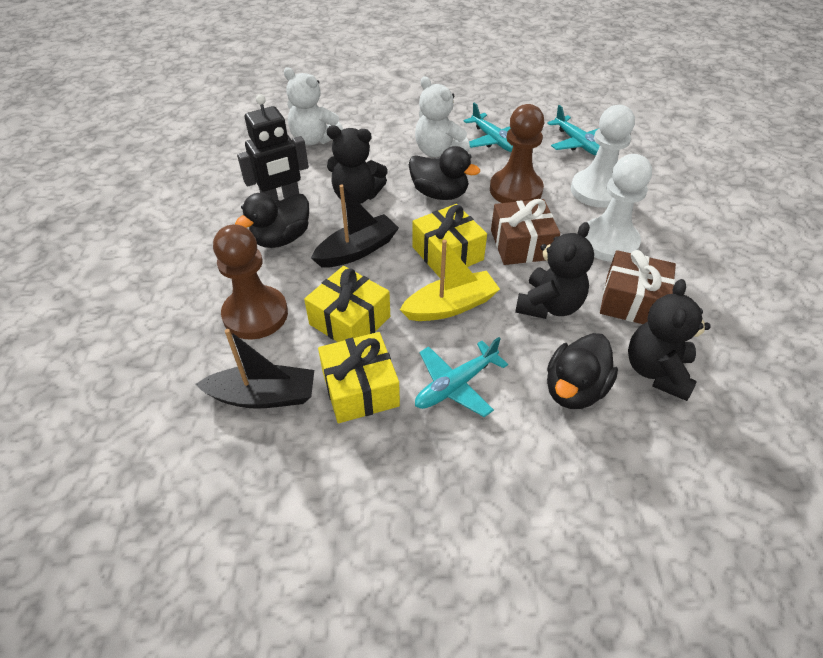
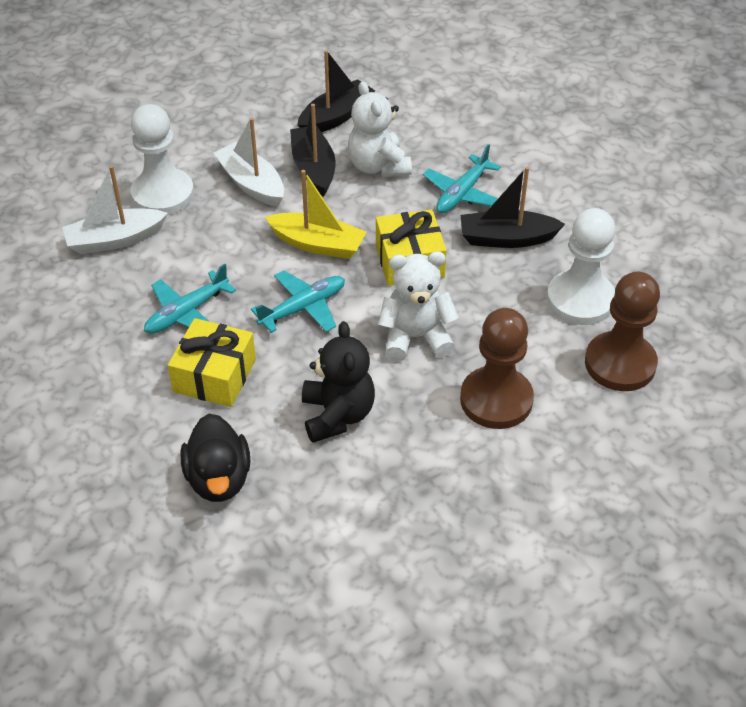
black boat: [195,329,314,409] [311,185,399,268] = 2 -> [290,104,336,197] [297,50,375,132] [461,167,565,248] = 3
black duck: [235,193,309,248] [409,146,480,200] [547,333,618,409] = 3 -> [181,414,251,502] = 1
black robot: [237,94,309,200] = 1 -> none = 0
black teddy bear: [327,125,388,204] [515,222,594,319] [628,279,711,401] = 3 -> [302,321,375,443] = 1
brown gift: [491,199,560,265] [600,250,676,324] = 2 -> none = 0
white boat: none = 0 -> [62,165,168,254] [213,118,284,207] = 2
yellow gift: [304,266,390,342] [318,332,400,423] [412,204,487,278] = 3 -> [168,318,256,407] [376,209,447,286] = 2

